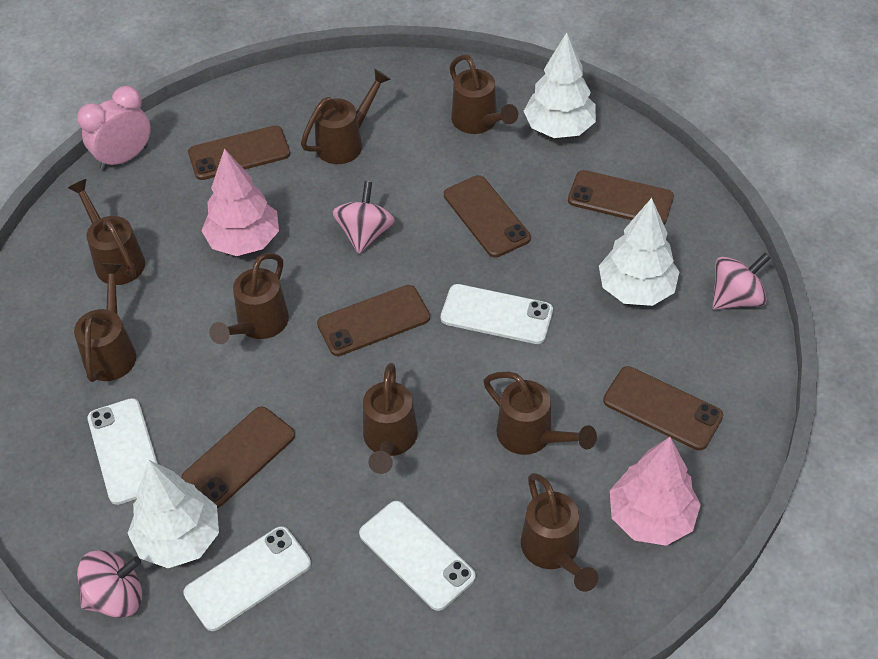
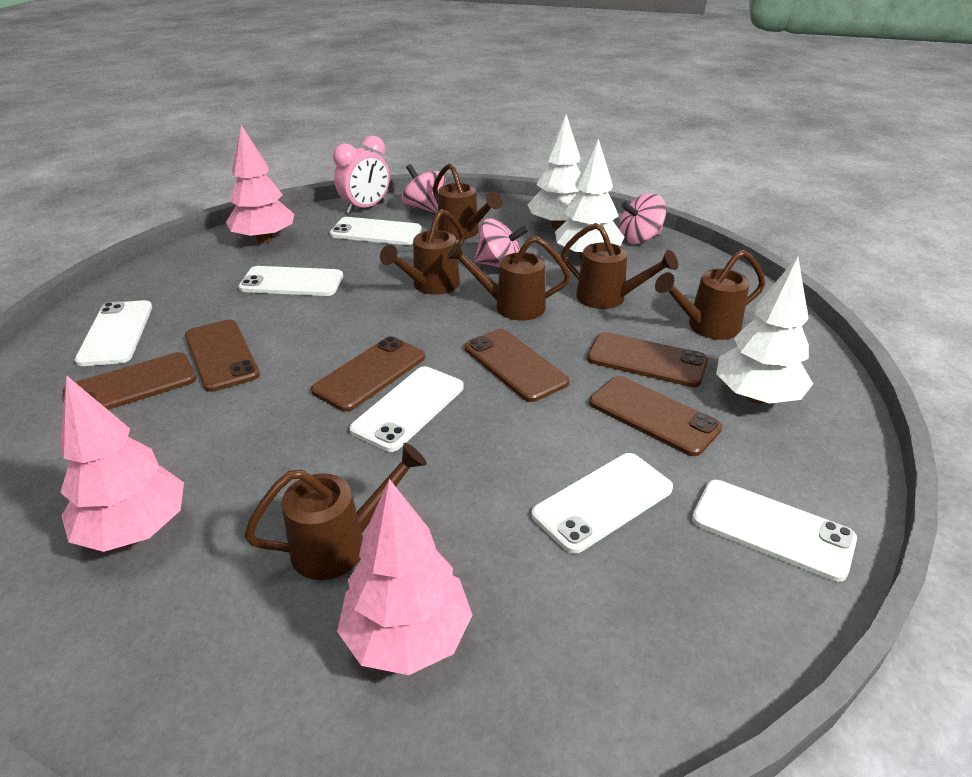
brown watering can: [68,179,145,285] [74,263,136,382] [209,253,289,344] [301,69,391,164] [363,363,418,474] [450,54,518,134] [483,372,597,455] [521,473,598,592] = 8 -> [244,443,427,580] [380,209,465,295] [433,163,502,240] [447,236,571,321] [561,223,678,309] [655,250,765,340] = 6
pink tree: [201,148,279,256] [610,437,701,546] = 2 -> [60,375,184,552] [226,125,294,243] [337,479,472,675] = 3
white phone: [87,398,158,505] [183,526,311,631] [359,501,476,611] [441,284,553,344] = 4 -> [75,300,152,366] [239,266,343,296] [330,217,422,245] [350,366,464,452] [531,453,673,554] [692,480,857,582] = 6

